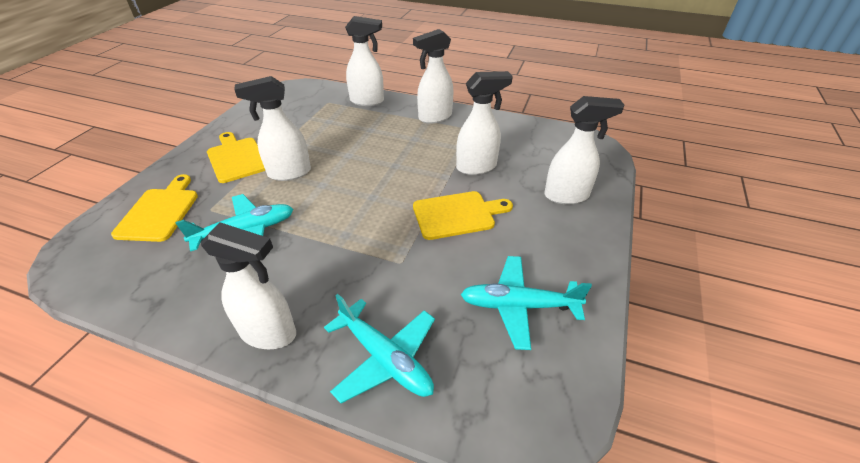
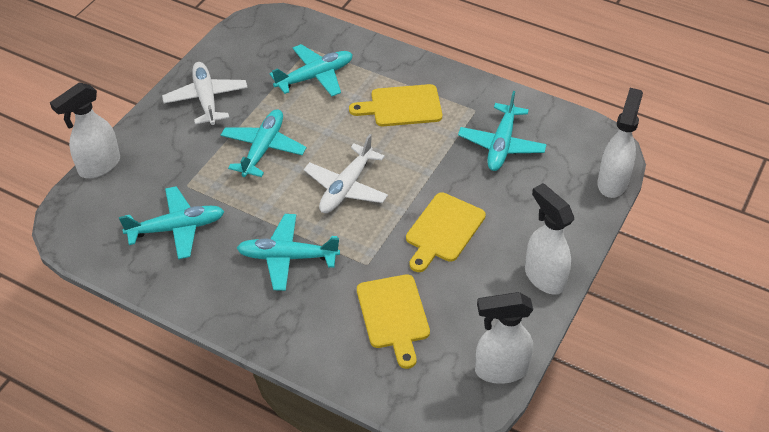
turquoise plane: [176,194,293,251] [324,294,435,403] [460,256,592,350] = 3 -> [119,186,224,259] [221,109,307,177] [237,214,340,291] [269,44,353,96] [458,91,547,171] = 5
white plane: none = 0 -> [162,62,248,125] [304,134,388,213] = 2
white spray bottle: [200,222,296,349] [234,76,311,181] [345,16,384,106] [413,29,453,124] [456,71,513,175] [544,96,624,204] = 6 -> [50,82,120,178] [475,292,533,384] [525,183,574,295] [598,88,643,198] = 4

